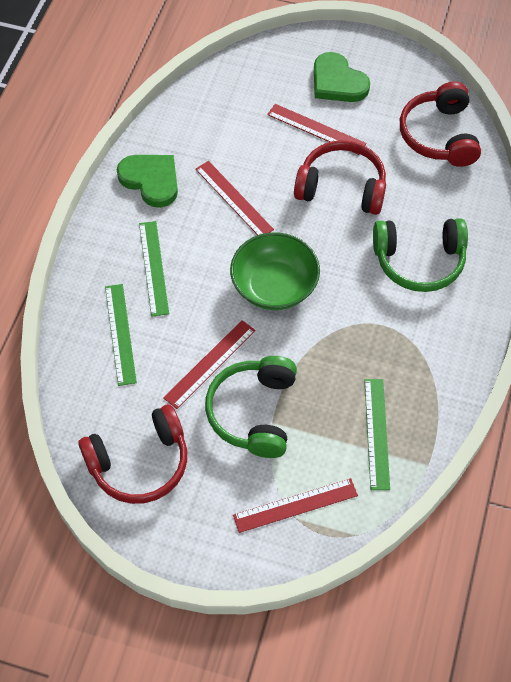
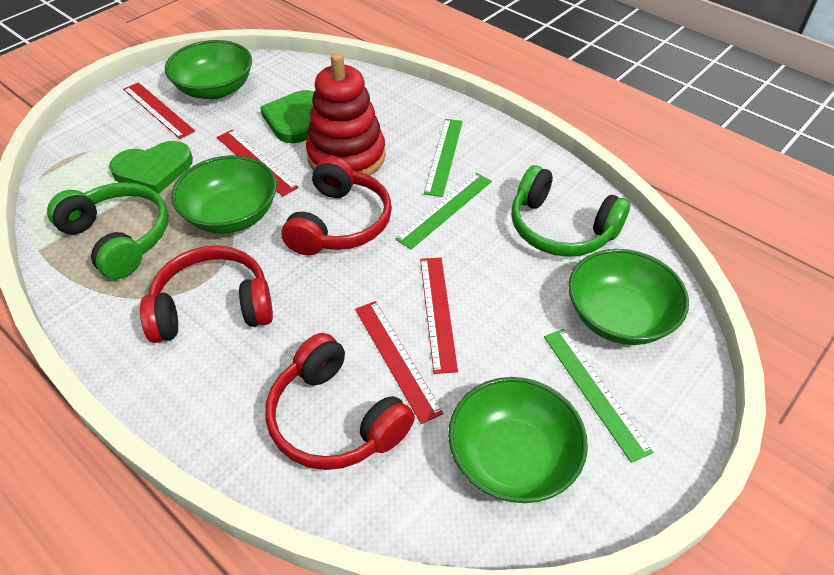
green bowl: [230,232,320,310] = 1 -> [165,40,252,99] [171,155,277,234] [448,377,588,503] [568,249,689,345] = 4
red stacking toy: none = 0 -> [306,53,386,176] = 1

